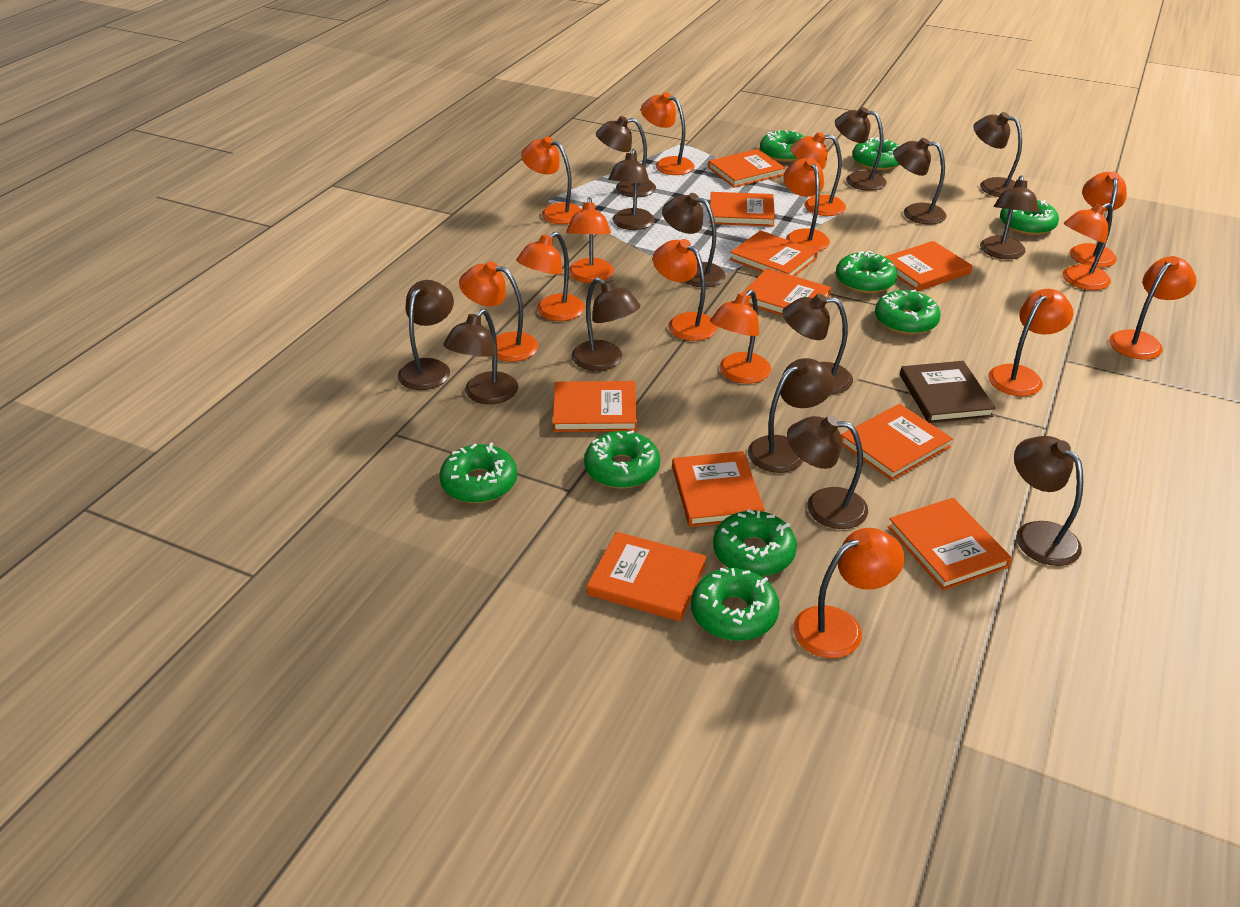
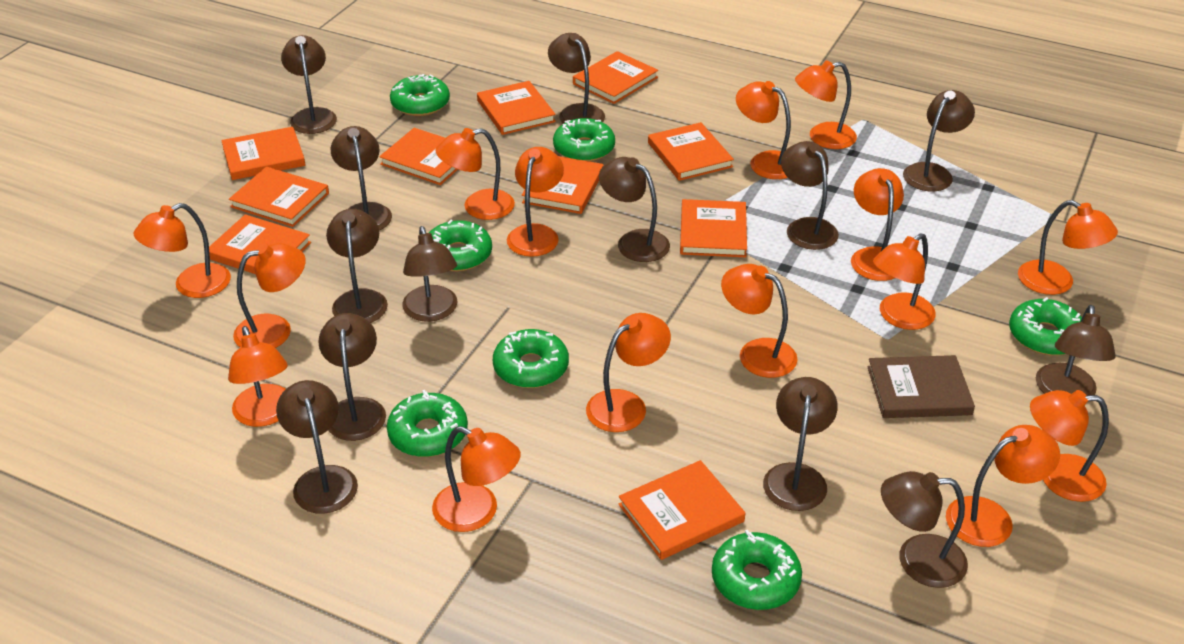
brown lamp: [398,280,454,390] [443,309,518,404] [572,277,641,371] [596,116,656,197] [608,149,655,230] [662,193,726,287] [748,358,834,473] [782,294,853,394] [787,415,868,529] [835,107,887,191] [893,138,947,225] [973,112,1022,197] [980,176,1039,259] [1014,436,1083,566] = 14 -> [276,380,358,514] [281,35,337,134] [318,313,386,441] [326,209,388,323] [330,126,392,231] [402,226,458,322] [548,33,605,124] [599,157,670,262] [763,377,838,511] [781,141,839,250] [881,471,968,588] [903,90,975,191] [1036,305,1116,396] = 13
green donut: [439,443,517,503] [584,430,660,489] [691,568,780,641] [713,509,797,576] [760,130,805,162] [836,251,898,293] [852,137,900,171] [875,290,941,335] [1000,200,1059,235] = 9 -> [387,390,468,457] [390,74,450,116] [429,220,492,272] [493,329,569,388] [553,118,615,162] [712,530,802,610] [1009,297,1082,356] = 7
orange lamp: [459,261,538,362] [516,232,585,321] [521,136,582,224] [566,197,614,283] [641,92,695,175] [653,239,717,341] [710,290,771,384] [784,158,830,251] [790,132,846,216] [793,528,905,659] [988,289,1073,396] [1063,203,1113,290] [1070,172,1127,268] [1109,256,1197,360] = 14 -> [133,203,231,298] [228,326,288,427] [233,243,306,348] [432,426,521,532] [436,128,515,220] [507,147,564,257] [586,313,671,432] [721,264,798,378] [736,81,791,179] [795,61,857,149] [851,168,904,281] [873,233,936,330] [946,425,1060,547] [1018,200,1118,295] [1030,390,1109,502] = 15

